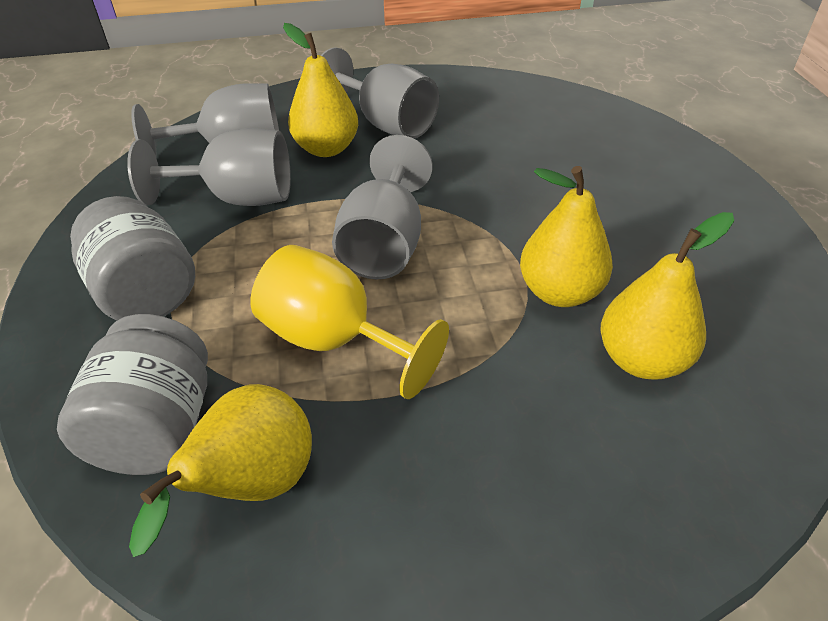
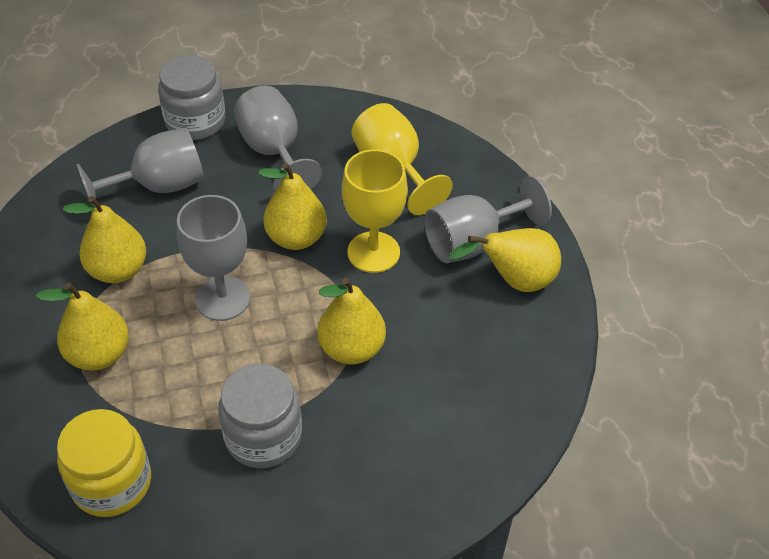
yellow goblet: [251,245,449,399] = 1 -> [342,149,408,273] [351,103,453,215] = 2
yellow jar: none = 0 -> [57,409,151,517] = 1
yellow pear: [129,384,312,557] [283,23,358,157] [520,166,613,307] [600,212,734,380] = 4 -> [36,282,129,371] [63,196,146,283] [258,163,327,250] [317,277,386,364] [449,228,561,292] = 5

